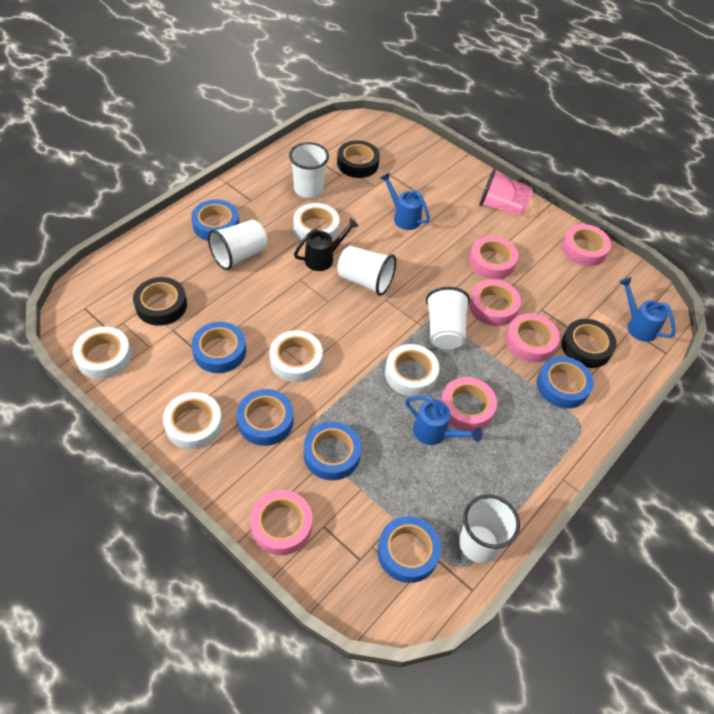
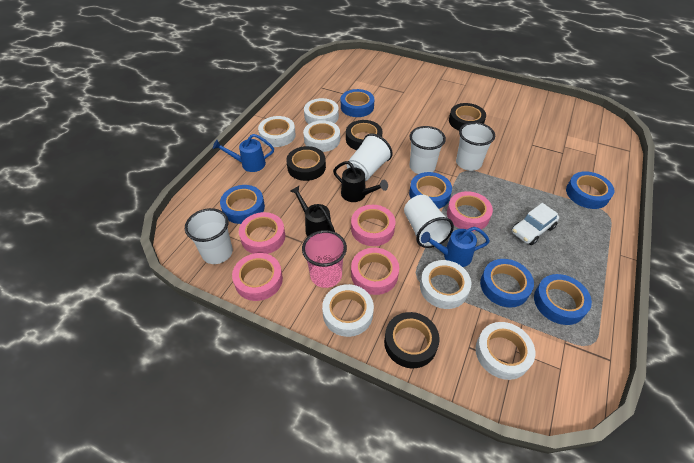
black tape: [133,277,187,326] [337,140,380,178] [561,319,617,368] = 3 -> [286,146,326,181] [346,120,382,150] [384,312,439,368] [449,103,486,131] = 4
black watering can: [294,218,359,271] = 1 -> [290,186,335,237] [333,161,388,202] = 2
blue watering can: [380,172,430,230] [405,395,483,445] [619,277,675,342] = 3 -> [213,134,274,172] [421,227,490,267] = 2
pink tape: [250,490,312,555] [441,377,497,431] [469,236,518,280] [469,279,521,326] [506,313,560,363] [562,224,611,266] = 6 -> [232,253,283,301] [239,212,285,254] [351,205,395,246] [351,248,399,295] [447,191,493,231] = 5
white car: none = 0 -> [512,203,559,245] = 1
white tape: [73,327,132,379] [163,392,222,450] [269,330,323,382] [293,203,339,243] [385,344,439,396] = 5 -> [258,116,296,147] [303,120,340,152] [304,98,339,124] [322,284,374,337] [420,260,471,309] [476,322,535,380] = 6

